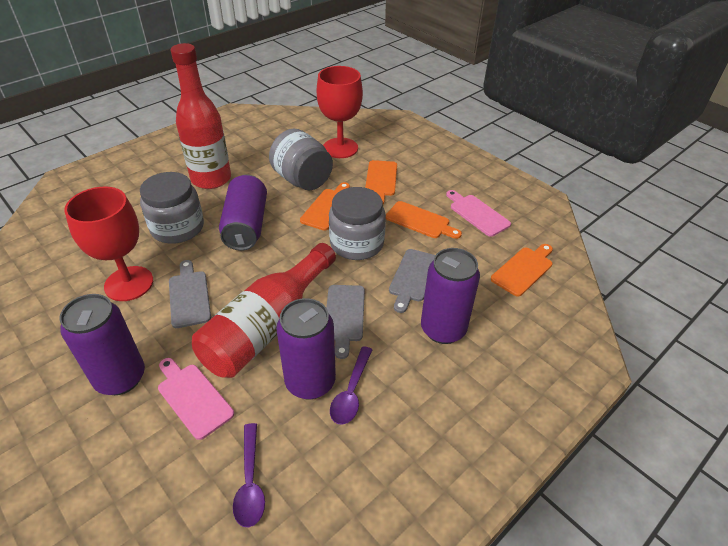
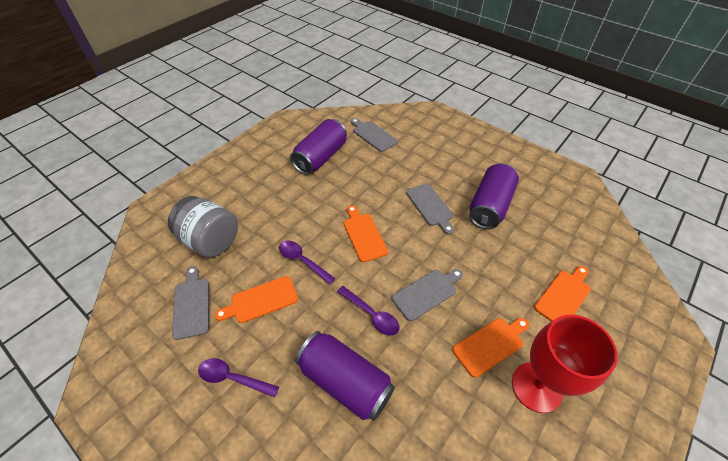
grey cutting board: [169,260,211,328] [326,285,365,359] [389,249,435,313] = 3 -> [172,266,209,340] [351,118,398,152] [392,269,463,321] [406,183,454,234] = 4
grey jar: [140,172,204,244] [269,128,333,190] [329,187,386,260] = 3 -> [168,196,238,258] = 1
pink cutting board: [158,358,234,440] [446,190,511,237] = 2 -> none = 0
purple can: [60,294,145,395] [219,174,267,251] [276,298,336,399] [421,248,480,344] = 4 -> [290,119,347,175] [295,331,395,421] [469,163,519,229] = 3
purple spoon: [233,423,265,527] [330,346,372,425] = 2 -> [198,358,279,398] [279,241,335,285] [337,286,400,336] = 3
red bottle: [171,43,231,189] [192,243,336,378] = 2 -> none = 0
red goblet: [64,187,153,301] [317,66,363,158] = 2 -> [512,314,618,413] = 1

